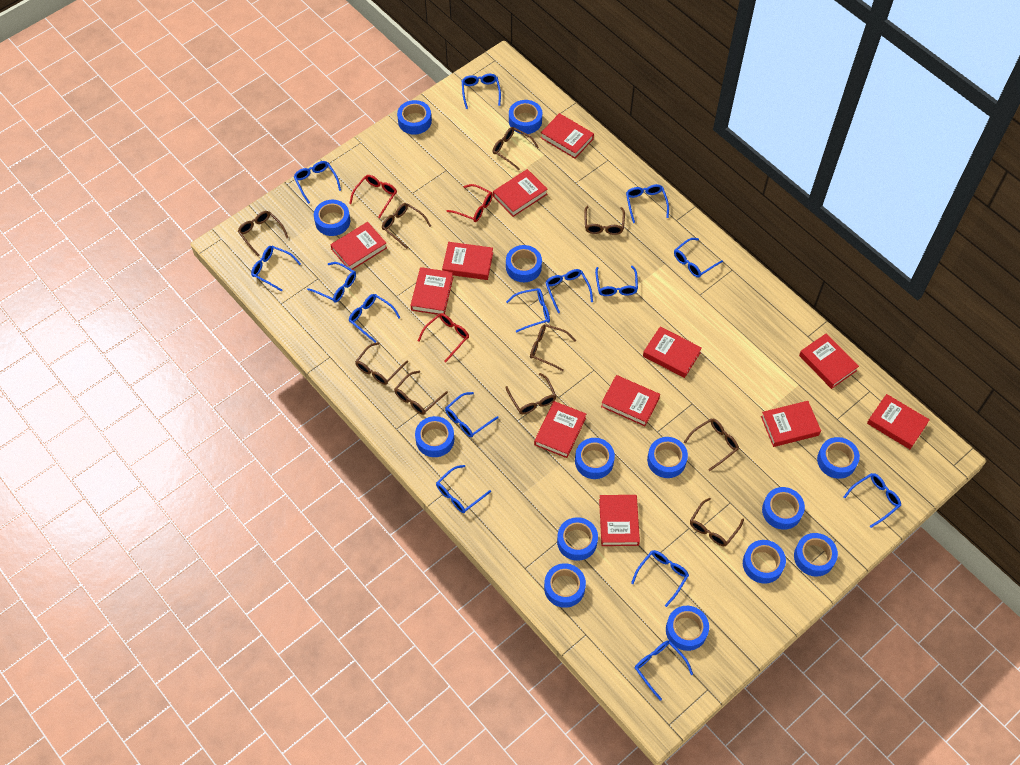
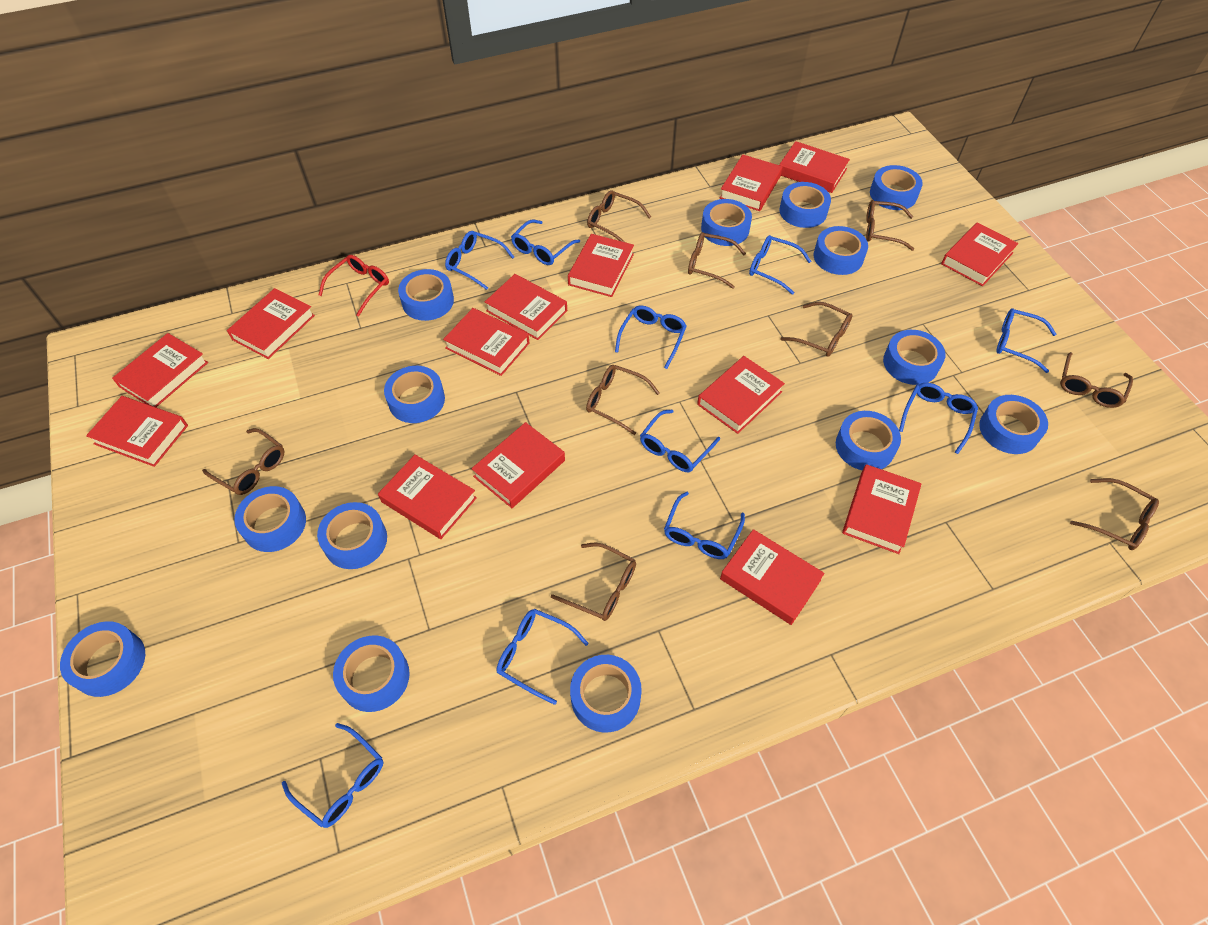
blue glasses: [251,246,301,292] [294,161,341,204] [307,262,356,303] [349,294,401,343] [436,465,491,513] [445,392,499,437] [462,74,501,109] [506,288,550,333] [545,269,593,313] [595,266,638,296] [626,184,669,223] [631,550,689,607] [635,640,693,701] [674,238,723,278] [844,473,901,528] = 15 -> [282,723,383,828] [445,231,514,290] [497,609,589,705] [511,219,580,265] [615,306,687,369] [640,410,720,472] [664,491,745,559] [749,235,811,295] [899,383,978,454] [996,308,1056,373] = 10
brown glasses: [238,211,289,257] [355,342,408,385] [382,203,431,249] [394,371,448,415] [492,127,539,170] [505,373,556,414] [530,324,576,371] [584,206,625,235] [684,418,739,471] [690,498,744,546] = 10 -> [202,428,285,495] [551,543,636,621] [586,365,660,435] [587,190,651,242] [688,232,746,289] [780,302,852,357] [866,200,914,251] [1060,352,1133,408] [1070,478,1159,550] = 9
red book: [330,222,387,270] [410,267,453,315] [442,242,493,280] [493,169,548,217] [534,401,586,458] [541,113,594,159] [599,495,640,546] [601,375,660,426] [643,326,702,378] [761,401,821,447] [799,333,859,389] [867,394,930,449] = 12 -> [86,396,188,467] [112,333,208,407] [227,288,315,359] [378,454,477,539] [443,308,530,376] [471,422,565,508] [485,274,567,340] [568,234,634,297] [697,356,785,434] [720,154,782,211] [720,529,825,625] [779,141,850,193] [842,464,922,554] [941,222,1018,286] = 14
red glasses: [349,175,397,218] [418,313,469,362] [447,184,493,222] = 3 -> [319,255,389,317] = 1

